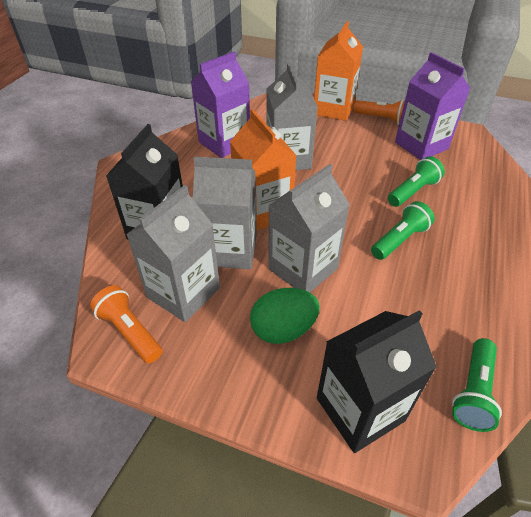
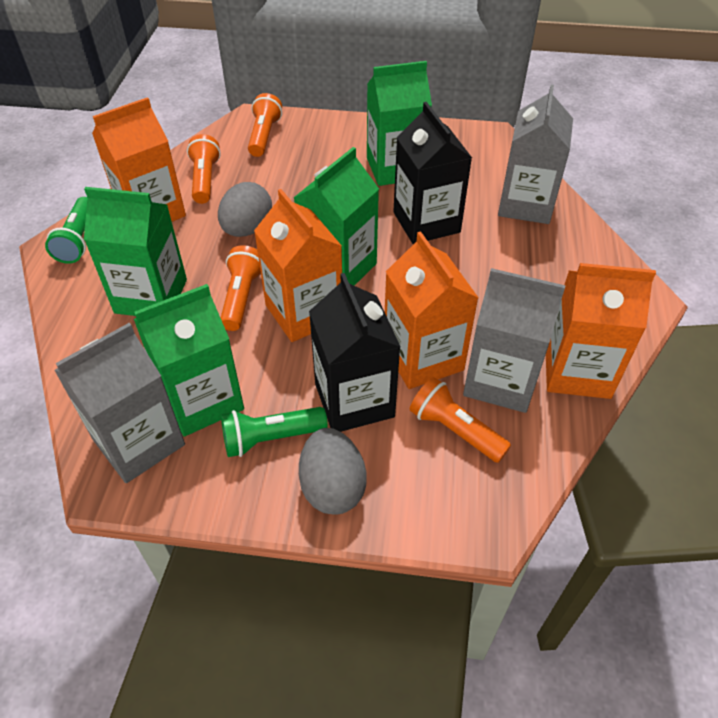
green carton: none = 0 -> [84,187,187,316] [134,284,244,437] [294,147,379,286] [367,61,432,186] = 4
green egg: [250,288,320,344] = 1 -> none = 0
green flashlight: [371,201,435,260] [388,156,445,207] [452,338,502,432] = 3 -> [45,197,87,264] [221,407,328,457] = 2
grey carton: [126,185,220,322] [192,157,257,269] [266,62,318,170] [268,164,350,292] = 4 -> [54,323,185,483] [463,268,566,413] [498,85,573,224] = 3
grey egg: none = 0 -> [218,182,272,237] [299,428,366,515] = 2
orange carton: [230,109,297,231] [314,21,363,121] = 2 -> [92,97,186,222] [254,189,342,342] [385,232,479,389] [546,263,656,399] = 4
orange flashlight: [90,285,162,363] [353,99,405,125] = 2 -> [187,134,221,204] [221,245,261,331] [248,93,282,157] [410,377,511,463] = 4
purple carton: [191,51,250,158] [395,52,470,160] = 2 -> none = 0

